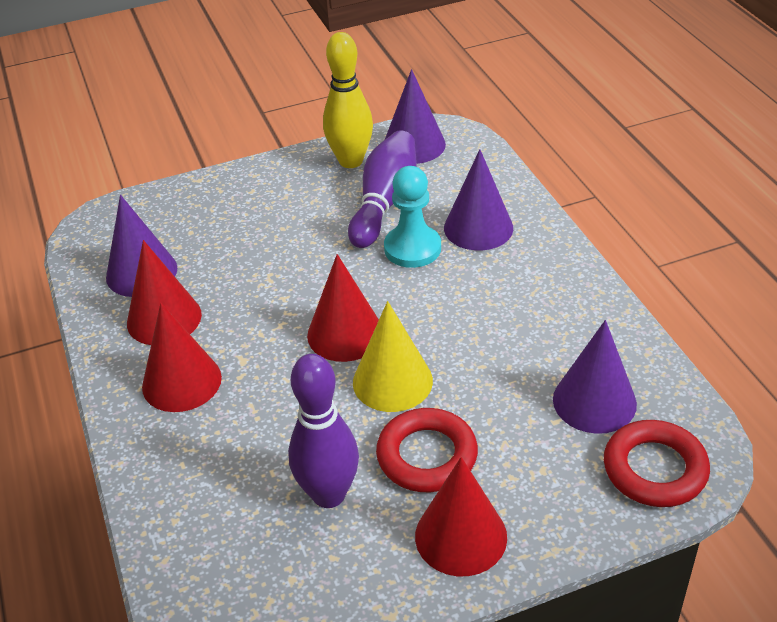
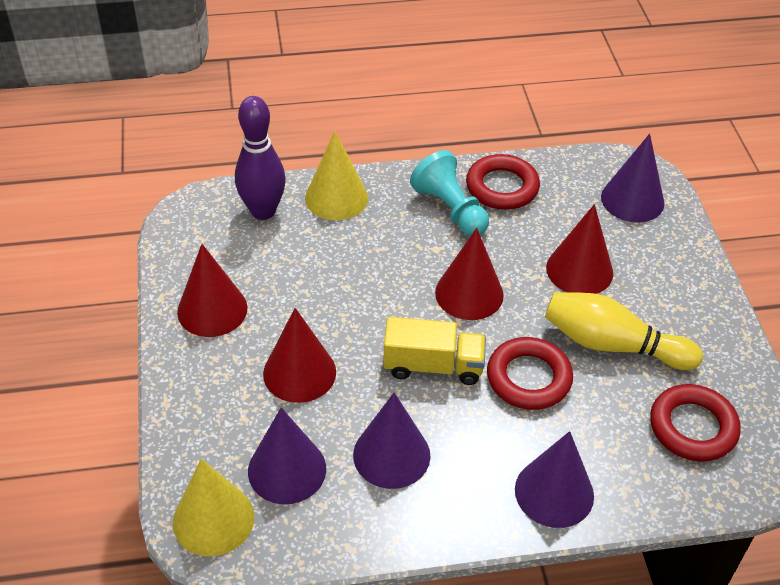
purple bowling pin: [288,354,359,508] [348,130,417,248] = 2 -> [235,96,286,220] = 1
red ring: [376,408,478,492] [604,420,710,507] = 2 -> [466,154,540,210] [487,337,573,410] [650,384,741,462] = 3
yellow cone: [353,301,433,412] = 1 -> [173,459,254,557] [305,131,368,220] = 2
yellow truck: none = 0 -> [383,317,486,385] = 1

